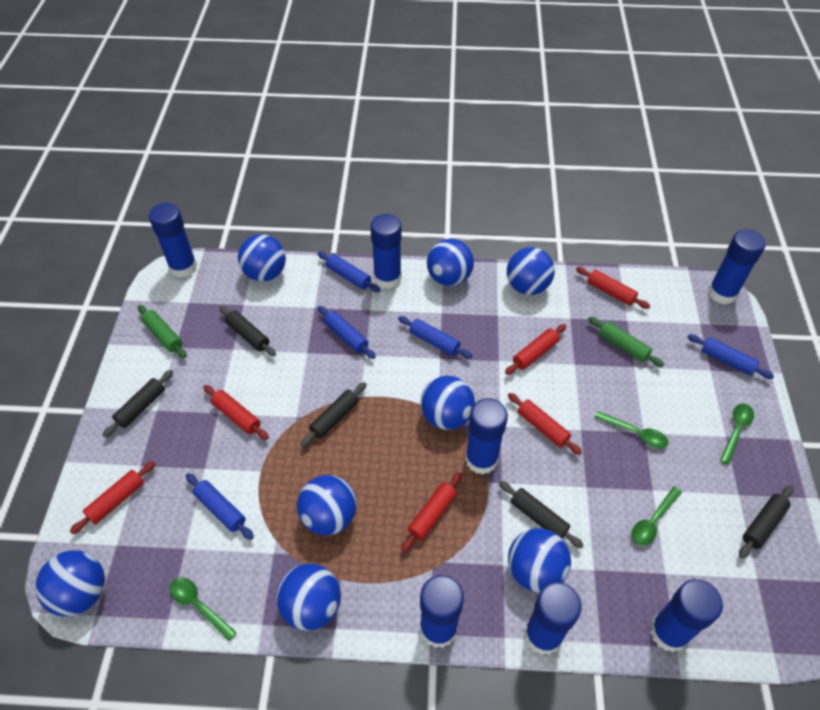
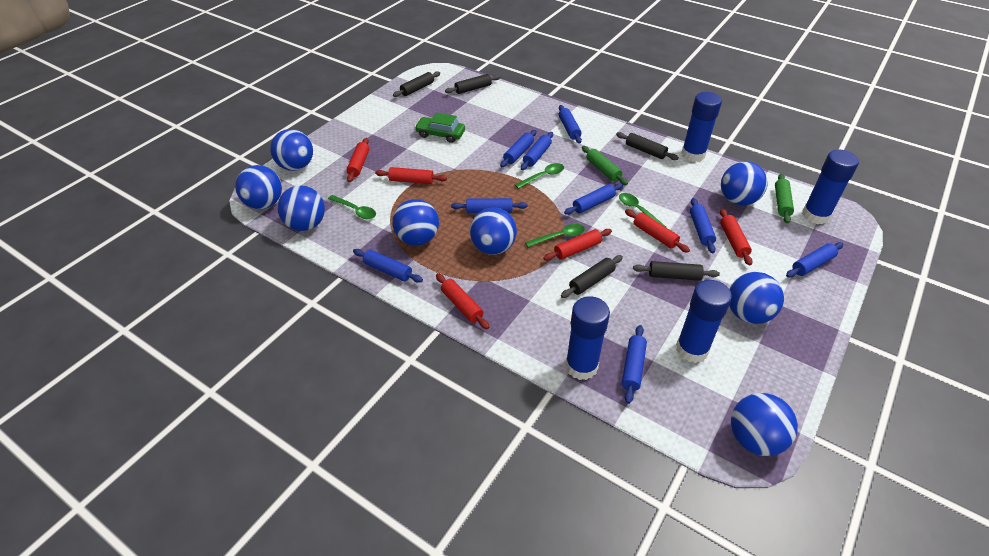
blue glue stick: [149,203,197,277] [370,214,402,289] [420,575,464,648] [465,398,508,474] [524,582,582,655] [650,579,723,652] [708,229,766,304] = 7 -> [565,296,610,380] [676,280,732,363] [681,92,722,162] [802,150,859,224] = 4
blue rolling pin: [186,473,254,540] [317,252,380,292] [318,306,376,359] [398,316,472,359] [688,334,774,379] = 5 -> [353,249,423,283] [451,198,528,213] [500,130,536,167] [521,132,553,170] [559,105,582,143] [564,183,623,215] [622,325,647,404] [690,198,716,253] [786,242,844,278] = 9
green car: none = 0 -> [415,113,465,143] = 1

